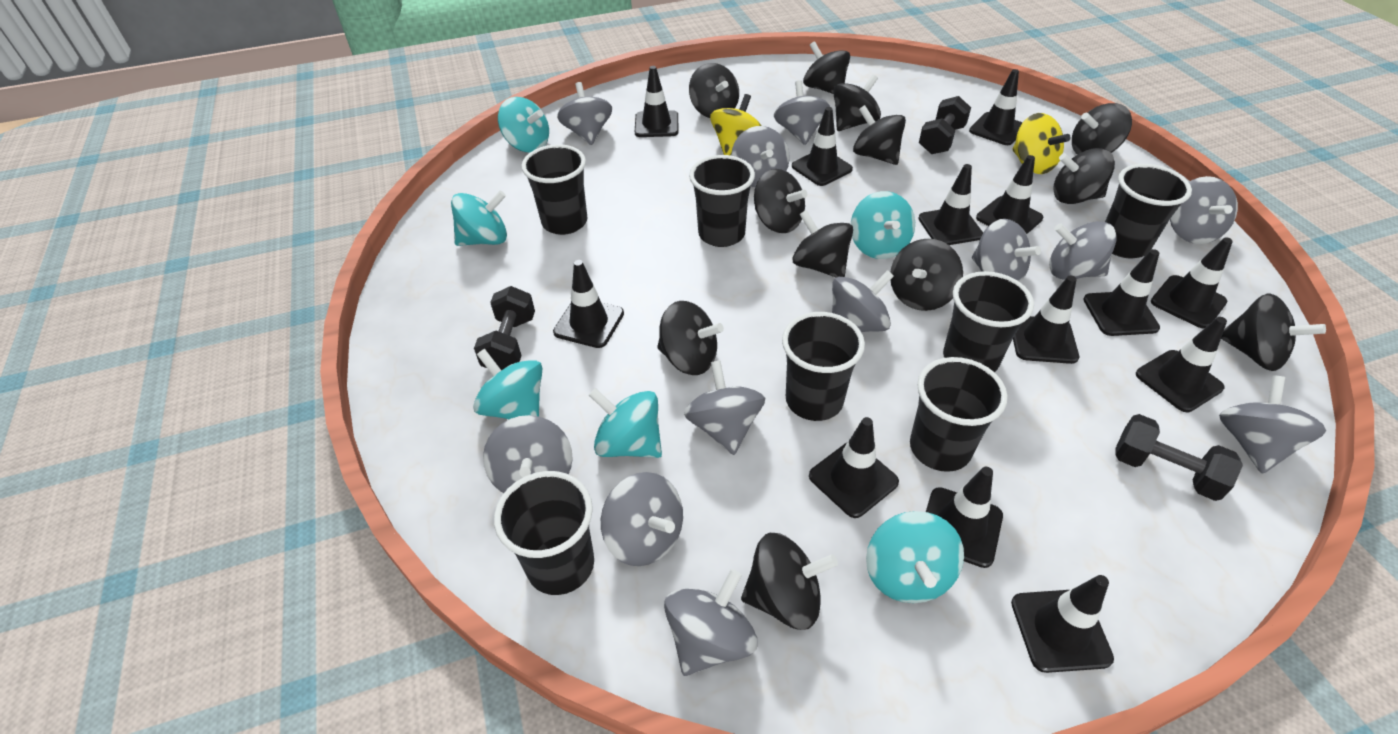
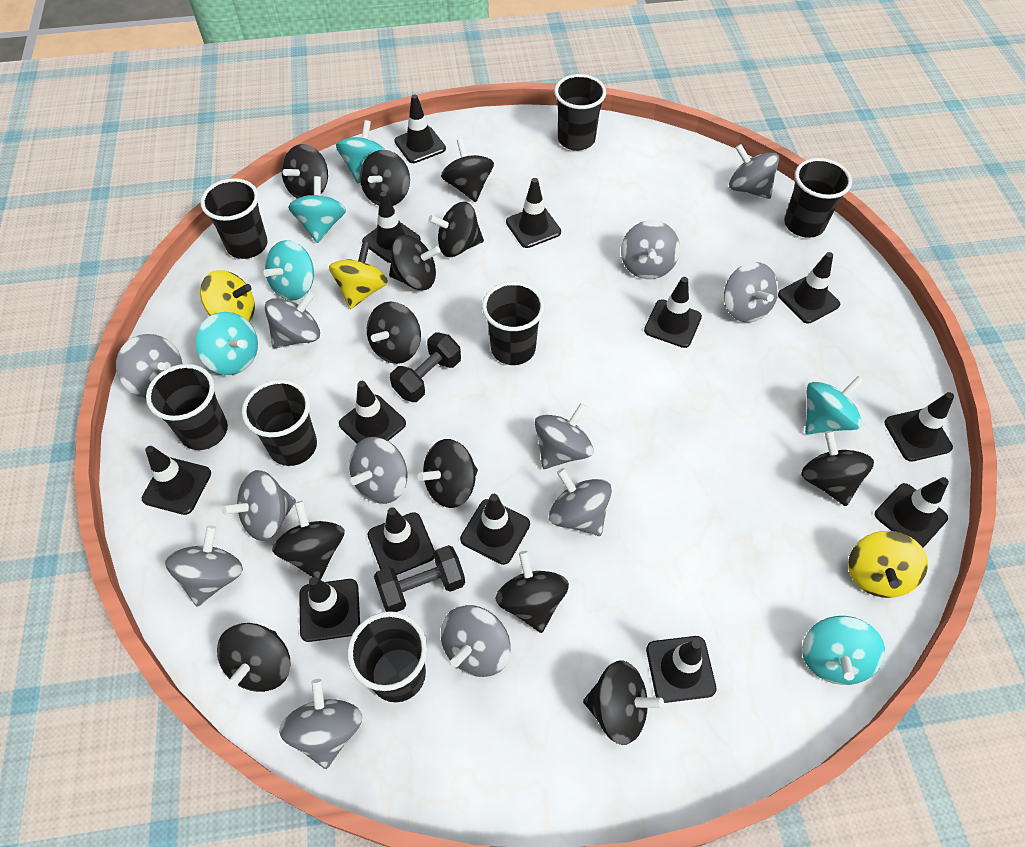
black dumbbell: [474,286,535,370] [919,96,971,154] [1115,414,1243,501] = 3 -> [374,545,465,612] [390,333,461,402] = 2
yellow spinning top: [710,94,761,155] [1012,113,1071,174] = 2 -> [200,270,255,322] [329,241,388,309] [848,531,928,598] = 3

